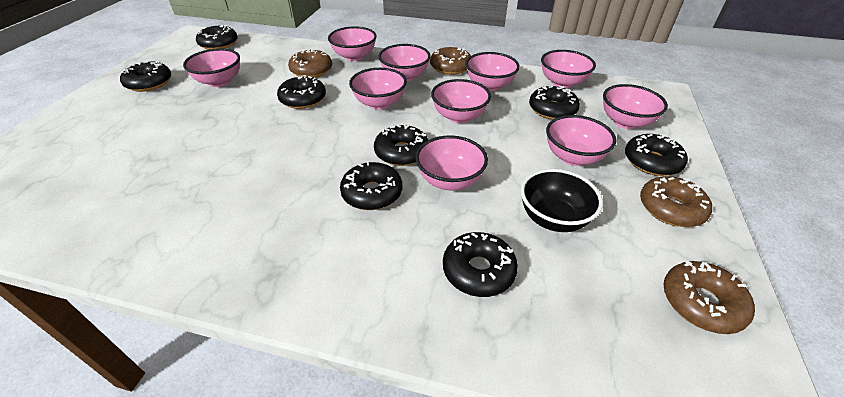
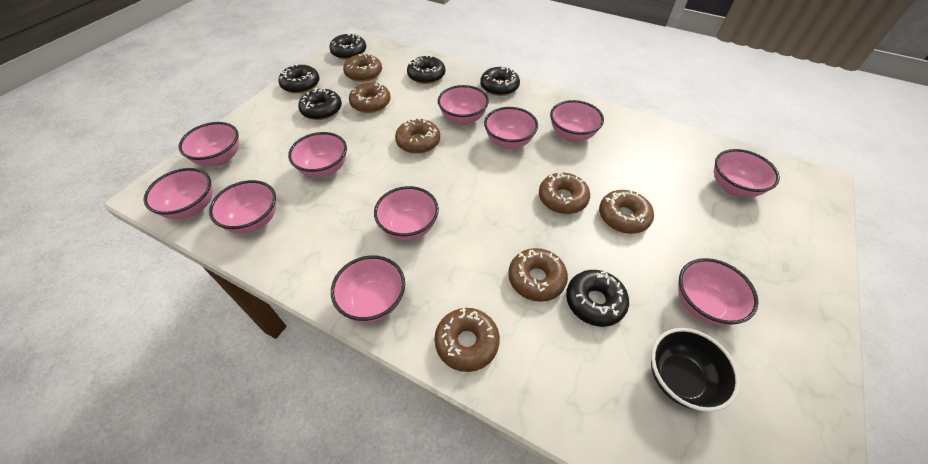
black donut: [120,61,171,92] [196,25,238,50] [277,75,326,109] [340,161,402,210] [374,124,428,166] [443,232,518,297] [529,86,580,120] [625,134,688,176] = 8 -> [278,64,320,94] [298,88,342,120] [329,33,366,60] [407,55,445,84] [480,67,520,96] [566,270,629,327] = 6
brown donut: [288,49,332,78] [430,47,471,75] [640,176,712,227] [663,261,755,334] = 4 -> [343,53,382,82] [349,82,391,113] [395,118,440,154] [434,307,500,372] [508,248,568,302] [539,172,590,214] [599,190,654,234] = 7
pink bowl: [183,48,240,87] [328,26,377,61] [349,68,407,110] [378,44,431,81] [415,135,488,190] [431,79,491,123] [465,52,520,91] [541,50,596,88] [546,115,616,166] [603,84,668,129] = 10 -> [143,168,212,219] [178,122,239,166] [209,180,276,234] [288,132,347,178] [331,255,405,322] [374,186,439,241] [438,85,489,125] [484,107,538,149] [550,100,604,142] [678,258,759,326] [714,149,780,197] = 11

